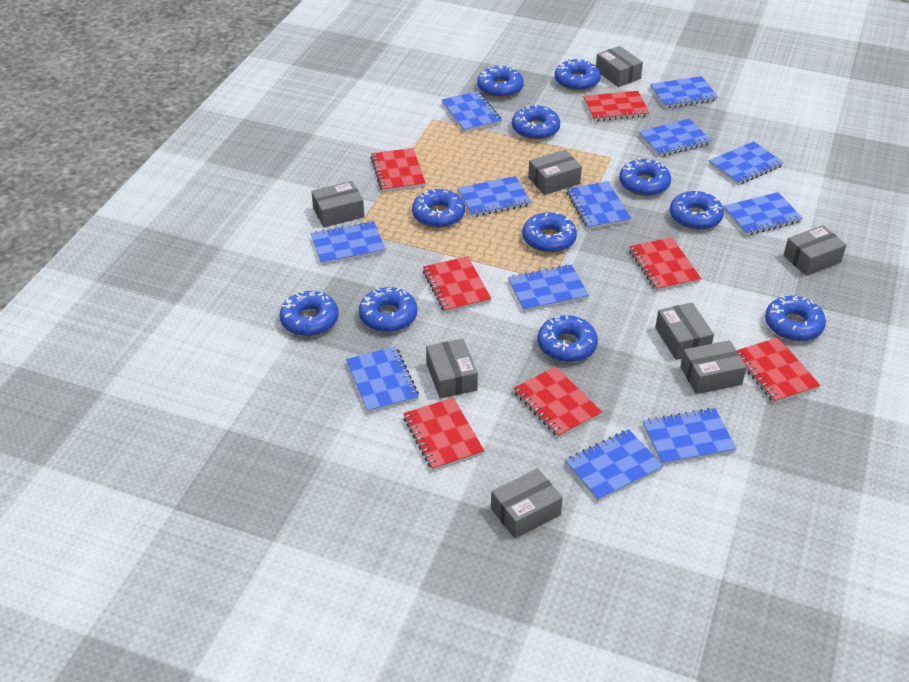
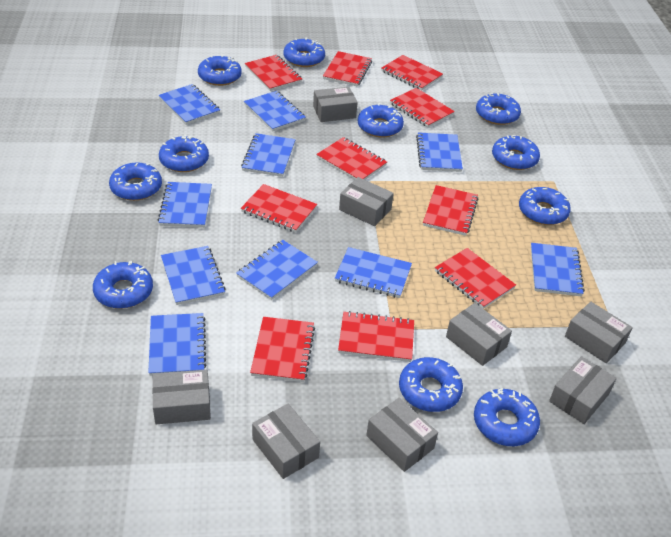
blue notebook: [311,221,386,265] [346,347,419,413] [442,91,502,133] [457,176,531,217] [508,264,589,312] [565,429,663,502] [567,181,631,230] [639,119,712,157] [643,408,737,465] [650,76,718,108] [709,141,784,185] [723,192,803,236] = 12 -> [148,313,207,376] [158,84,220,125] [158,182,212,228] [161,246,226,305] [236,240,318,300] [241,133,295,177] [244,91,306,132] [335,247,412,298] [416,132,463,172] [531,243,585,296] = 10
red notebook: [371,148,426,192] [403,398,484,471] [423,256,491,313] [513,367,602,438] [583,91,649,122] [629,237,701,291] [737,337,820,404] = 7 -> [241,184,317,233] [245,55,302,91] [250,317,315,382] [316,137,387,180] [323,51,372,87] [338,311,414,362] [381,55,443,91] [390,88,455,128] [423,185,478,236] [435,248,516,309] = 10

